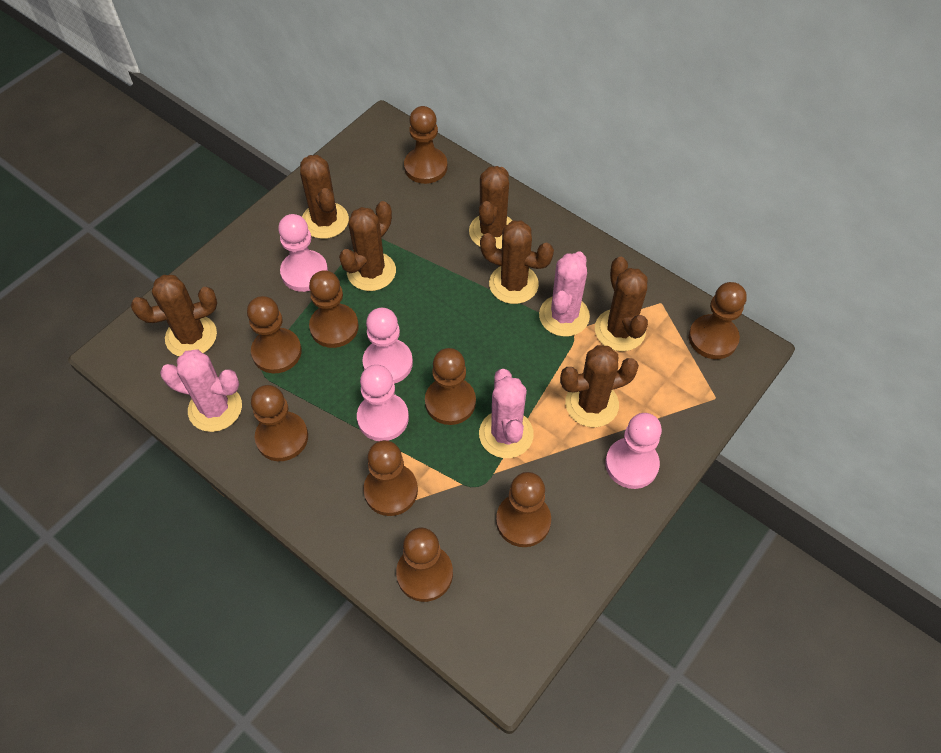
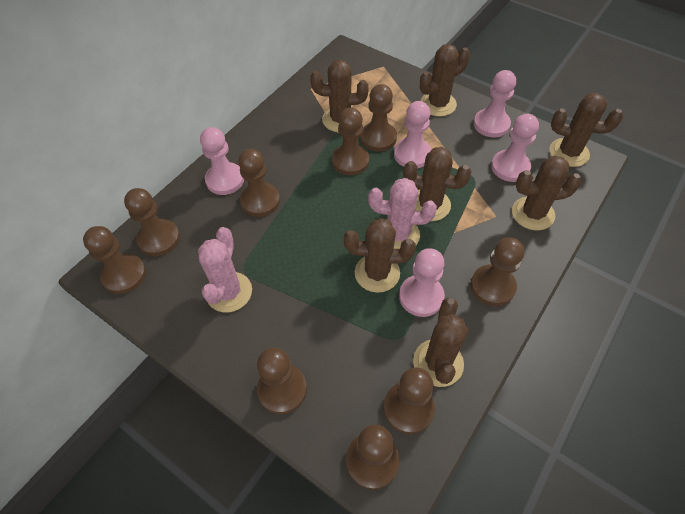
pink cactus: [160,349,242,432] [479,369,534,458] [539,251,590,337] = 3 -> [198,227,252,312] [368,178,437,249] = 2
pink pawn: [278,214,328,292] [357,365,409,441] [362,308,413,384] [606,413,662,489] = 4 -> [200,127,244,195] [394,101,431,168] [399,248,445,317] [474,70,516,137] [491,114,539,182] = 5

